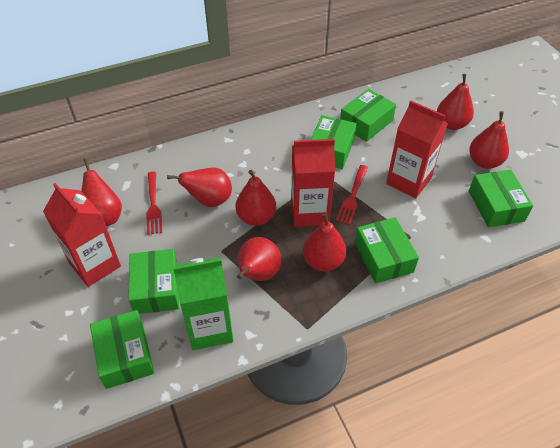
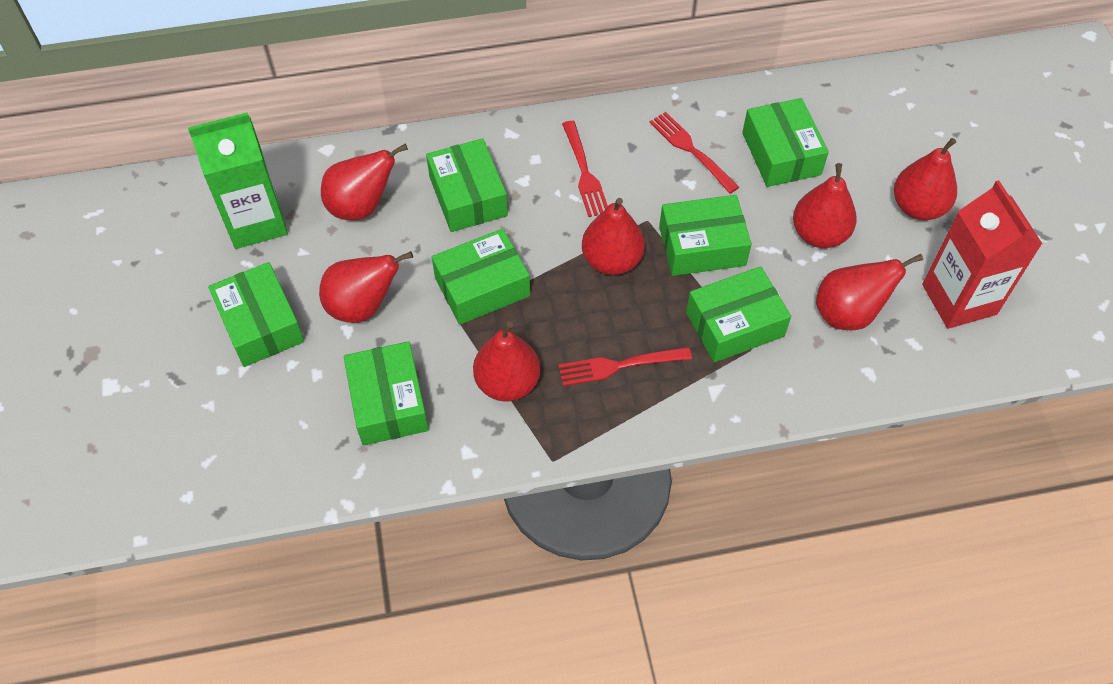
green box: [90,310,154,389] [128,249,179,314] [311,115,357,169] [340,89,396,142] [355,217,419,283] [469,170,533,227] = 6 -> [208,262,304,367] [344,341,429,445] [426,138,508,232] [432,229,530,325] [659,195,752,276] [686,266,791,363] [742,98,829,187] = 7
red carton: [43,183,121,287] [291,139,335,227] [386,101,448,199] = 3 -> [922,180,1042,329] = 1
red fork: [146,172,162,235] [336,165,368,225] = 2 -> [558,347,692,386] [562,121,608,217] [649,112,739,194] = 3

